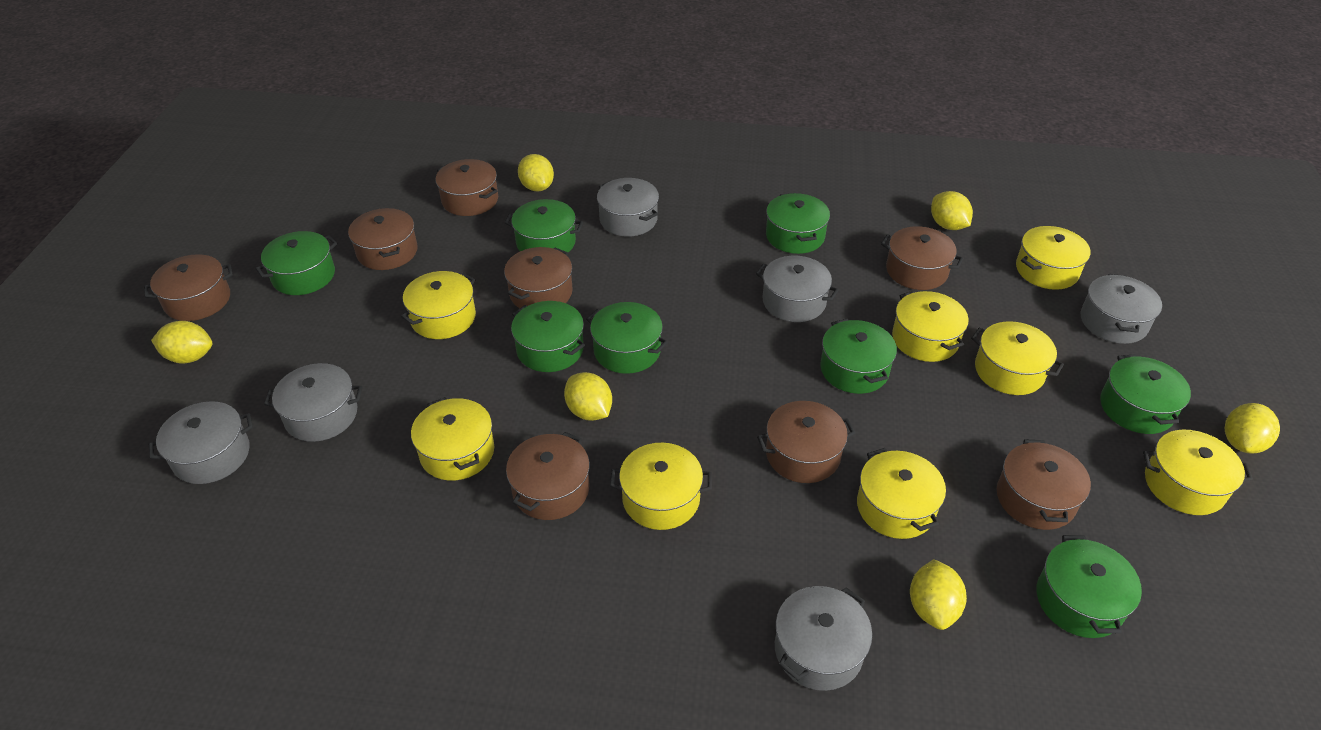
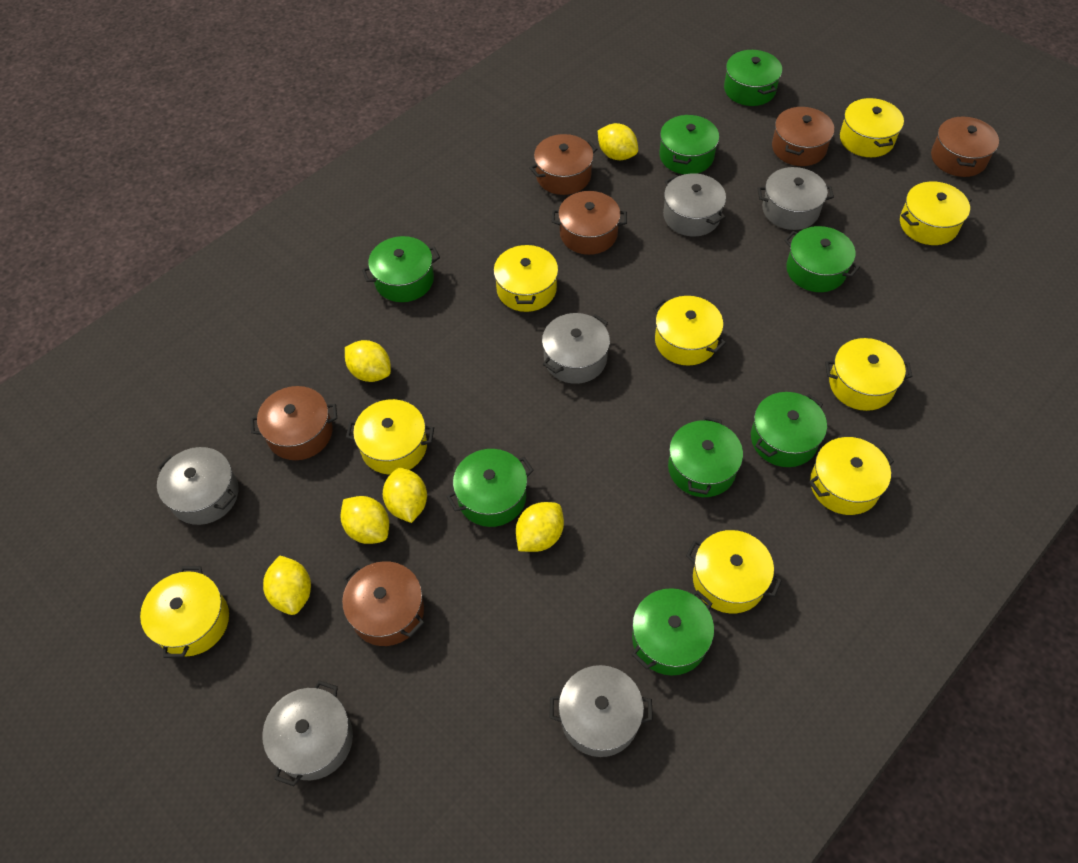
brown pot: [144,254,233,321] [348,208,418,270] [436,159,498,216] [504,247,573,308] [506,432,590,520] [757,401,855,483] [881,226,963,290] [997,439,1091,530] = 8 -> [250,386,337,460] [342,561,424,646] [529,134,597,195] [552,191,627,255] [772,106,834,166] [931,115,999,177] = 6
yellow pot: [401,271,476,339] [411,397,494,481] [610,443,712,530] [857,448,946,539] [892,291,969,362] [971,321,1064,395] [1016,226,1091,290] [1143,430,1253,515] = 8 -> [140,566,229,658] [346,399,434,475] [494,243,558,312] [653,296,726,366] [686,530,782,613] [809,437,894,515] [825,338,912,411] [840,97,904,157] [900,181,972,245] = 9

